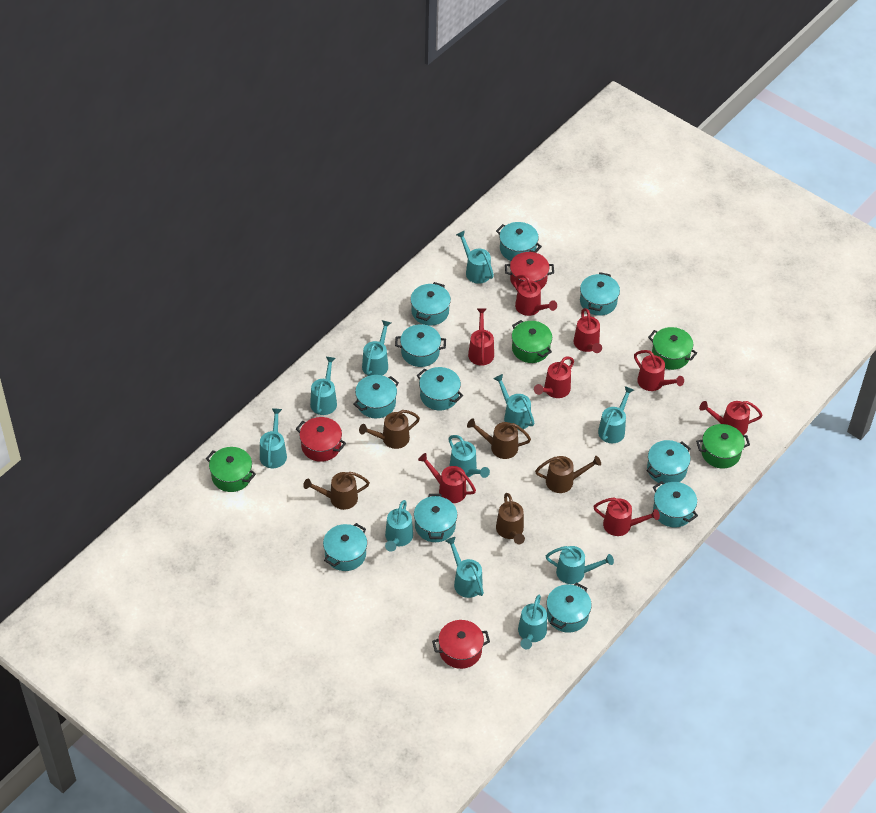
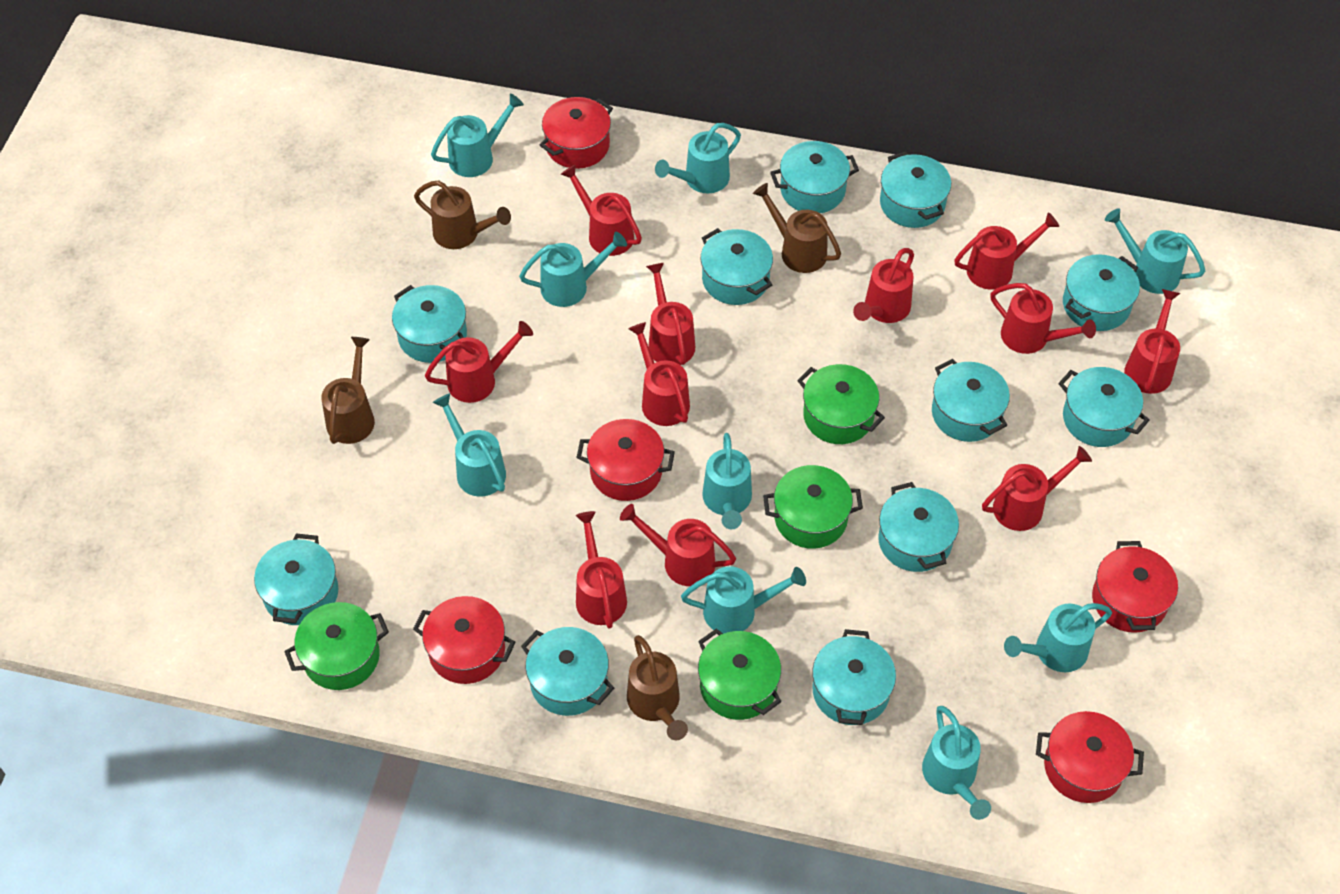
brown watering can: [303,472,370,510] [359,410,420,449] [467,418,531,459] [496,493,525,544] [535,456,601,493] = 5 -> [321,337,375,444] [414,181,511,249] [627,635,688,740] [753,183,841,273] = 4
red pot: [296,417,346,462] [432,620,490,669] [505,252,554,289] = 3 -> [413,596,515,684] [540,97,613,169] [576,419,675,501] [1036,711,1144,803] [1092,541,1178,633] = 5
red watering can: [418,453,476,503] [468,308,494,366] [512,275,557,316] [534,357,574,398] [574,308,602,353] [593,498,660,536] [634,350,684,391] [699,401,763,435] = 8 -> [425,321,533,403] [561,164,642,256] [576,511,627,629] [620,504,736,586] [629,322,690,426] [646,263,695,365] [853,248,914,323] [954,212,1059,290] [982,446,1092,531] [990,283,1096,354] [1124,289,1180,394] = 11
turquoise watering can: [260,408,287,468] [310,357,337,415] [362,320,391,376] [385,500,413,552] [446,537,484,598] [448,435,490,478] [456,231,494,284] [494,374,534,430] [518,595,547,650] [546,546,614,584] [598,386,634,443] = 11 -> [431,94,524,177] [433,393,506,497] [519,231,627,307] [655,123,741,193] [681,566,806,634] [702,433,752,529] [922,706,991,820] [1004,603,1112,672] [1105,208,1205,294] = 9

